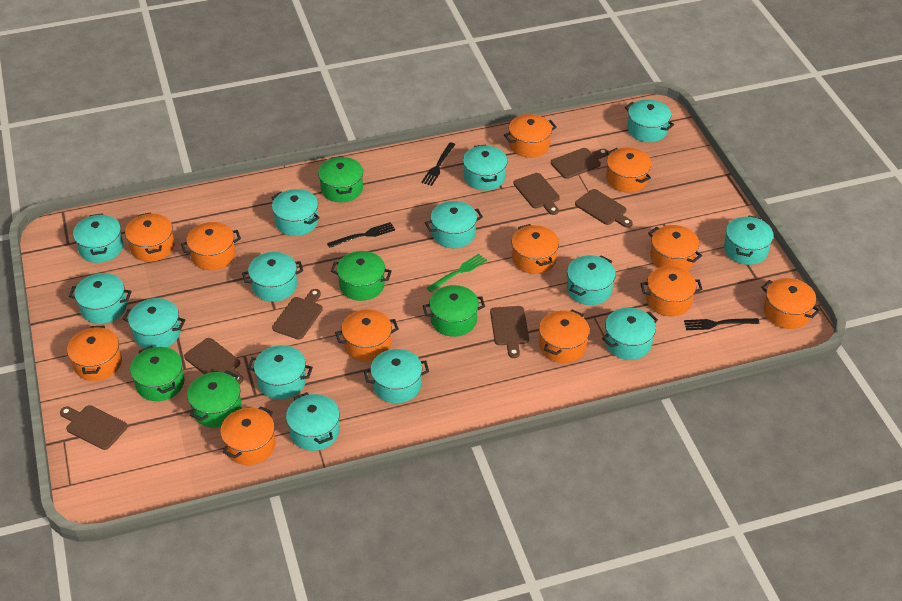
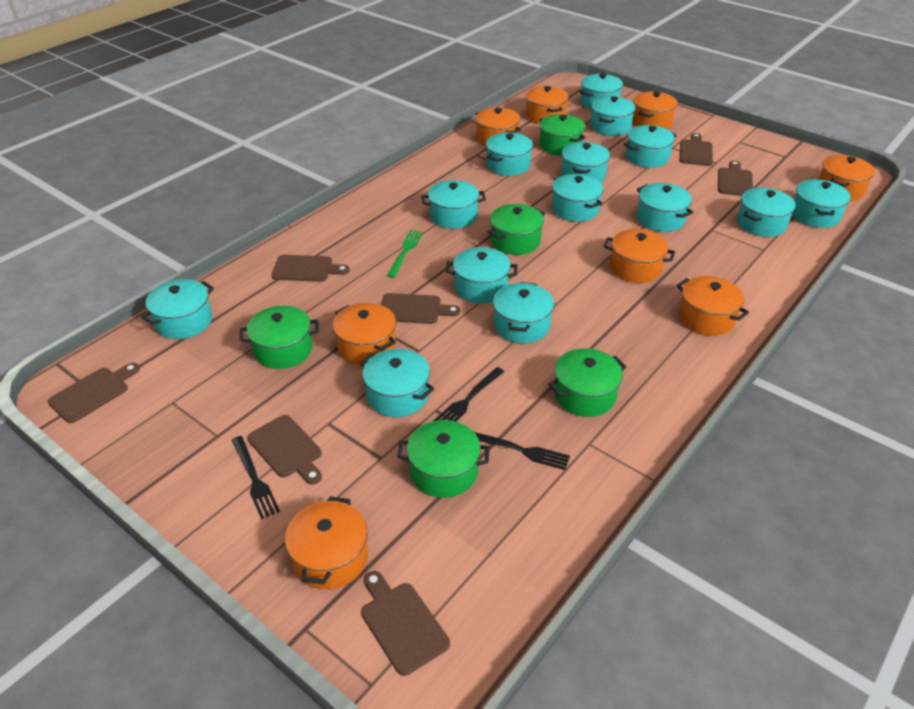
orange pot: [67,326,122,381] [125,212,175,262] [181,222,241,270] [220,406,276,465] [335,309,399,362] [504,114,557,158] [512,224,559,274] [539,309,590,363] [606,148,652,193] [640,266,703,317] [648,225,702,271] [761,278,820,329] = 12 -> [285,496,368,590] [333,303,396,365] [475,107,521,146] [526,86,569,124] [604,229,675,283] [632,92,677,129] [676,276,749,336] [819,155,875,201] = 8

